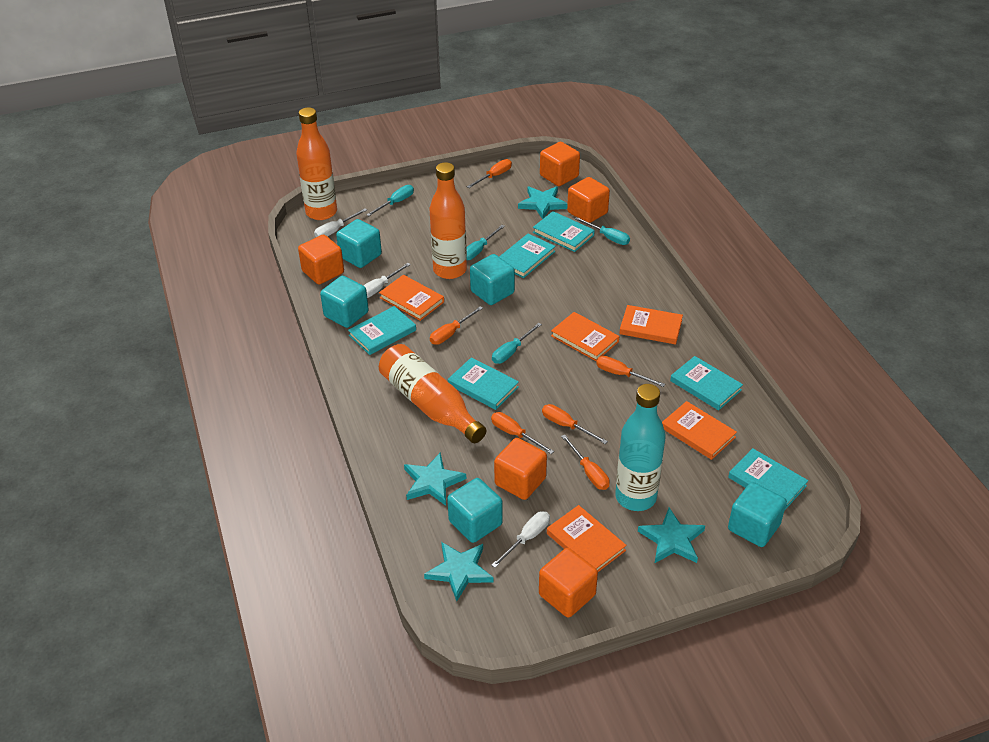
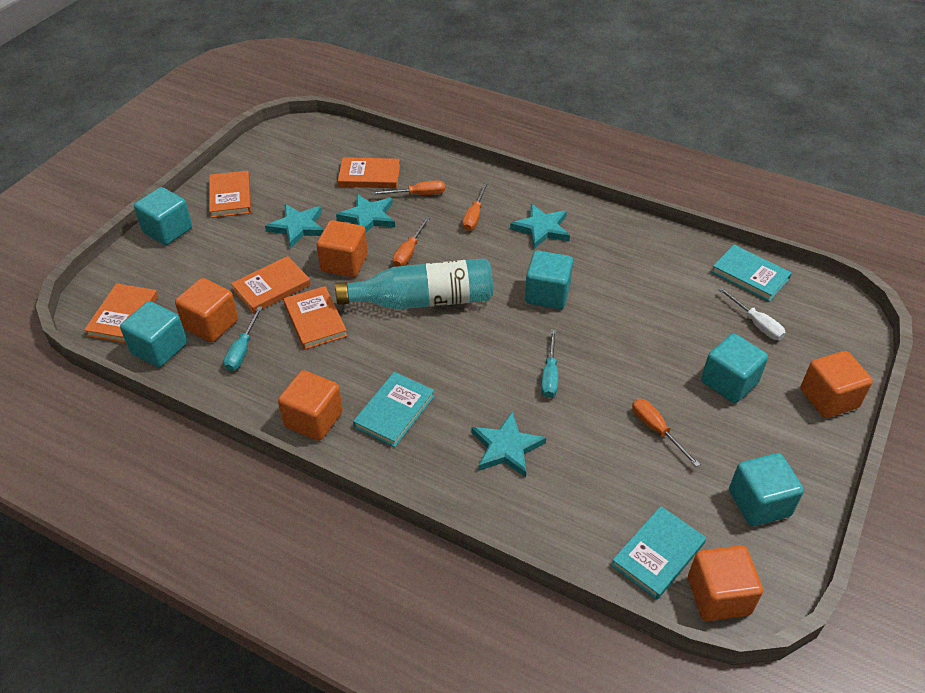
orange bottle: [296,107,337,220] [379,344,486,443] [429,162,467,279] = 3 -> none = 0
orange screwdriver: [430,306,483,345] [467,159,512,188] [491,412,554,454] [542,404,608,444] [561,435,610,490] [596,356,665,387] = 6 -> [372,180,445,195] [393,216,430,267] [462,182,488,231] [632,399,700,467] = 4
turquoise book: [348,306,416,355] [448,357,519,410] [499,234,555,278] [533,211,595,252] [670,356,743,410] [728,448,808,511] = 6 -> [353,372,434,447] [611,506,706,599] [712,245,792,302] = 3
turquoise screwdriver: [366,185,414,216] [466,225,505,260] [492,323,542,364] [575,217,630,245] = 4 -> [224,306,263,371] [541,329,558,398] = 2
white screwdriver: [314,208,367,237] [363,263,411,298] [491,511,550,568] = 3 -> [718,287,786,340] = 1

